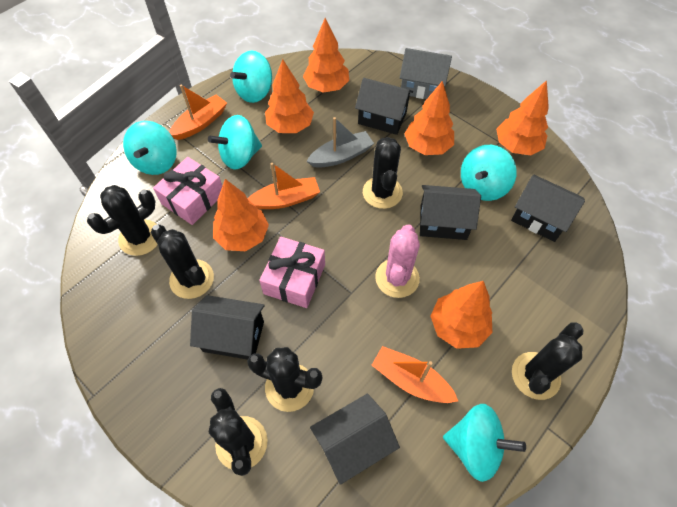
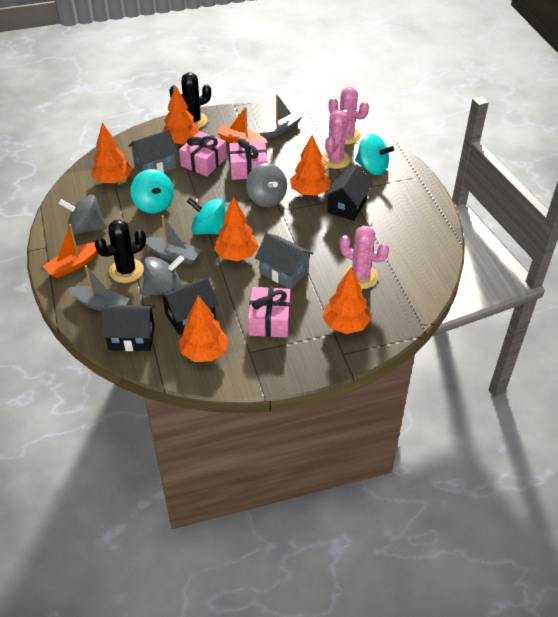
black cactus: [87,185,158,256] [151,225,214,299] [209,388,268,476] [247,347,323,412] [363,137,403,209] [512,322,584,400] = 6 -> [95,220,146,283] [169,72,211,128] = 2
black house: [190,295,265,360] [310,393,400,485] [355,78,413,135] [420,185,481,240] [511,175,585,242] = 5 -> [101,305,155,351] [159,278,219,335] [324,164,373,221] = 3
grey boat: [306,117,374,168] = 1 -> [68,265,130,311] [145,215,201,264] [259,94,303,139] = 3
grey house: [400,48,452,99] = 1 -> [129,130,178,173] [255,233,314,289] = 2
grey spinning top: none = 0 -> [58,195,107,235] [142,255,184,295] [246,163,287,207] = 3
orange boat: [169,84,227,140] [248,163,320,209] [371,346,458,403] = 3 -> [43,224,98,278] [217,106,268,144] = 2
pink cactus: [375,224,420,298] = 1 -> [321,110,351,169] [329,87,369,144] [339,226,389,289] = 3
pink gift: [153,157,222,225] [259,237,325,308] = 2 -> [179,131,227,176] [229,139,268,180] [248,287,291,338] = 3
turquoise spinning top: [123,121,177,175] [208,115,262,170] [230,51,272,103] [443,404,526,482] [461,145,517,201] = 5 -> [130,169,174,213] [187,197,225,235] [355,134,394,175] = 3

